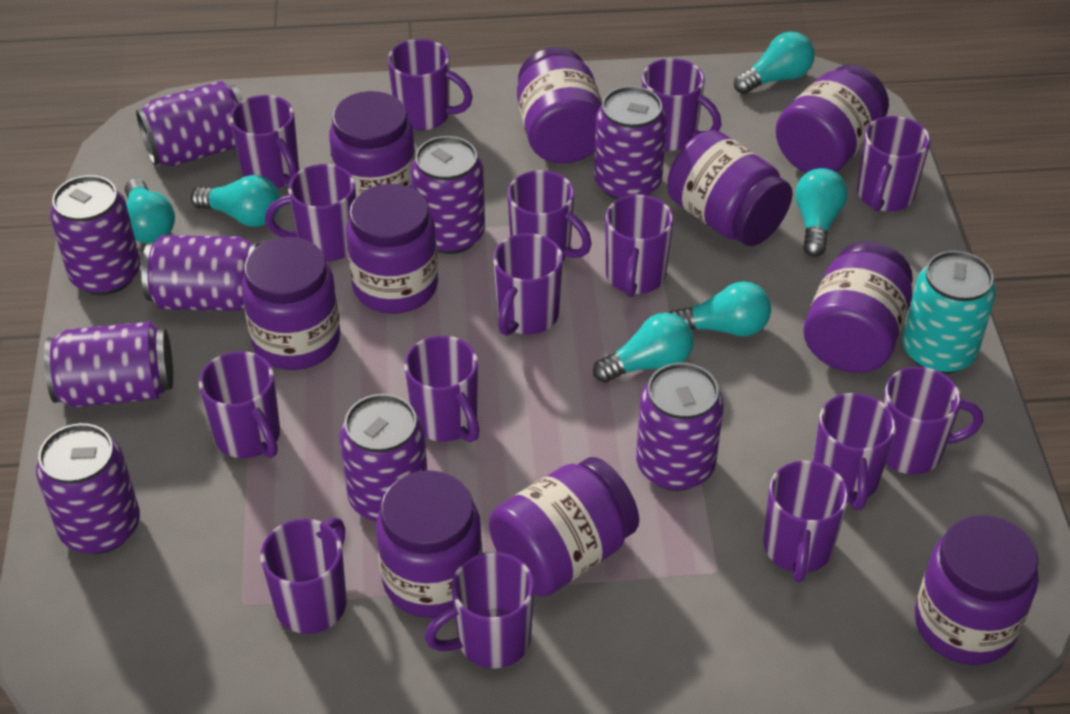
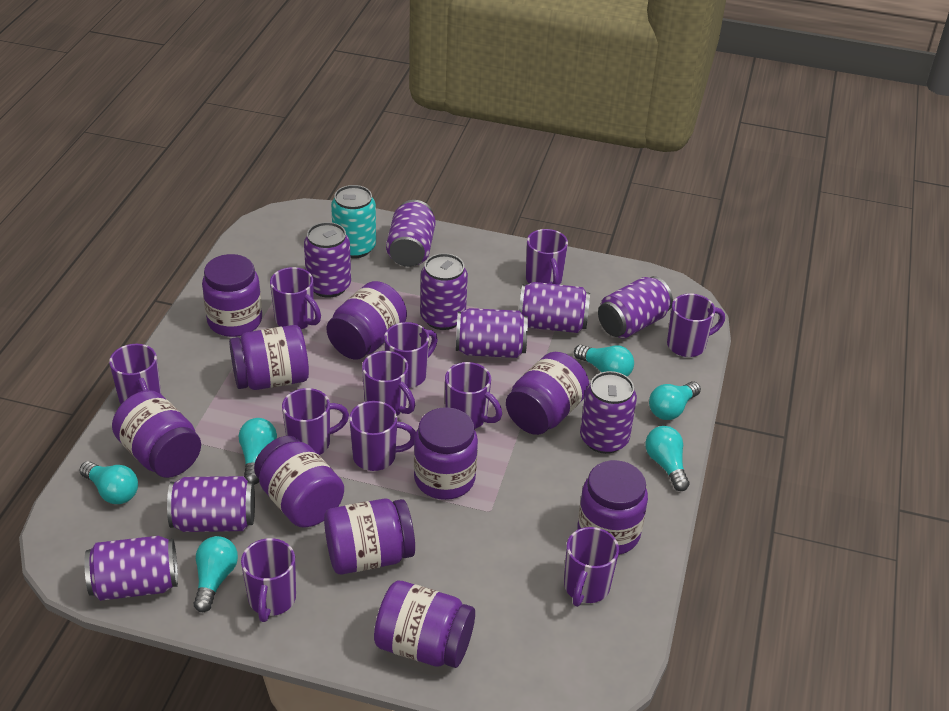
purple mug: [199,351,280,458] [230,95,299,188] [260,517,347,634] [265,164,356,262] [388,39,473,131] [404,336,479,442] [425,552,534,669] [493,233,563,336] [507,170,591,261] [605,195,673,297] [642,58,721,151] [763,461,849,582] [813,393,896,510] [857,116,931,211] [883,367,983,475] = 15 -> [109,344,161,404] [241,538,296,622] [270,267,321,329] [282,388,349,455] [349,401,416,471] [362,351,415,415] [384,322,438,388] [445,362,502,429] [526,229,568,285] [564,527,619,607] [667,294,725,357] = 11

